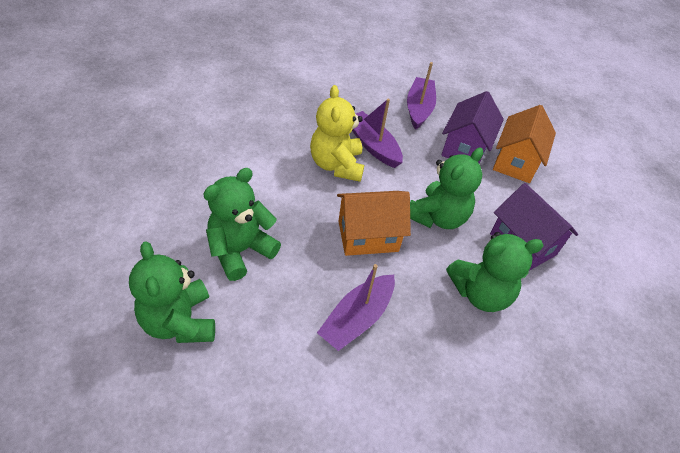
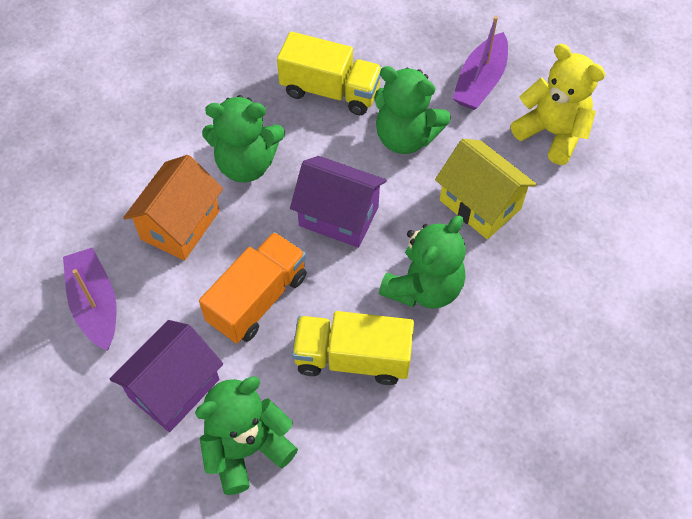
orange house: [337,191,411,256] [493,105,556,183] = 2 -> [123,155,223,261] = 1
orange truck: none = 0 -> [199,232,307,343] = 1
purple boat: [317,264,395,351] [352,99,403,168] [407,62,436,130] = 3 -> [63,248,117,351] [452,16,508,110] = 2
yellow house: none = 0 -> [435,139,537,239] = 1
yellow truck: none = 0 -> [277,31,383,115] [292,311,414,385] = 2

